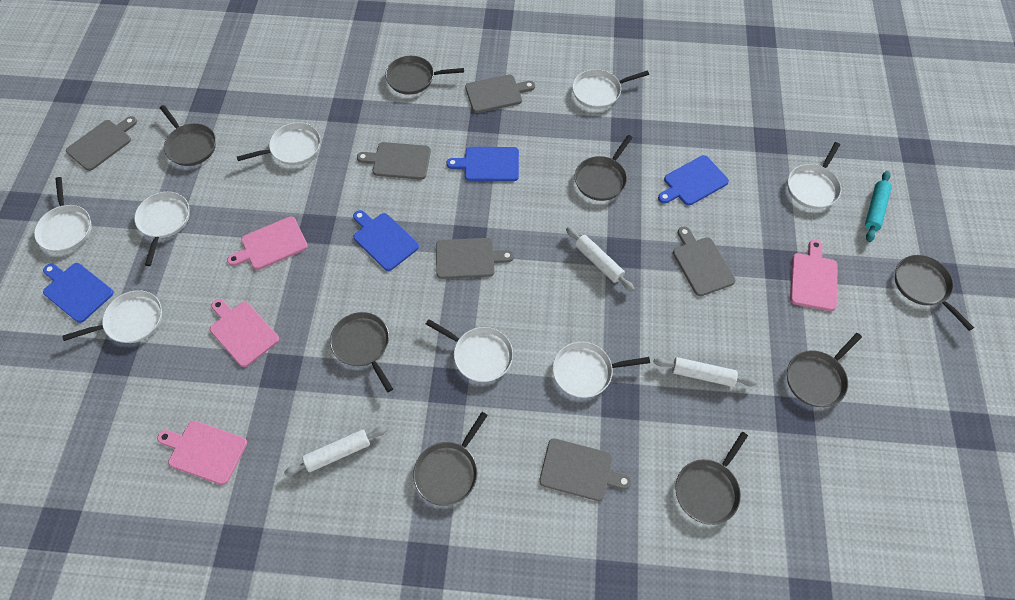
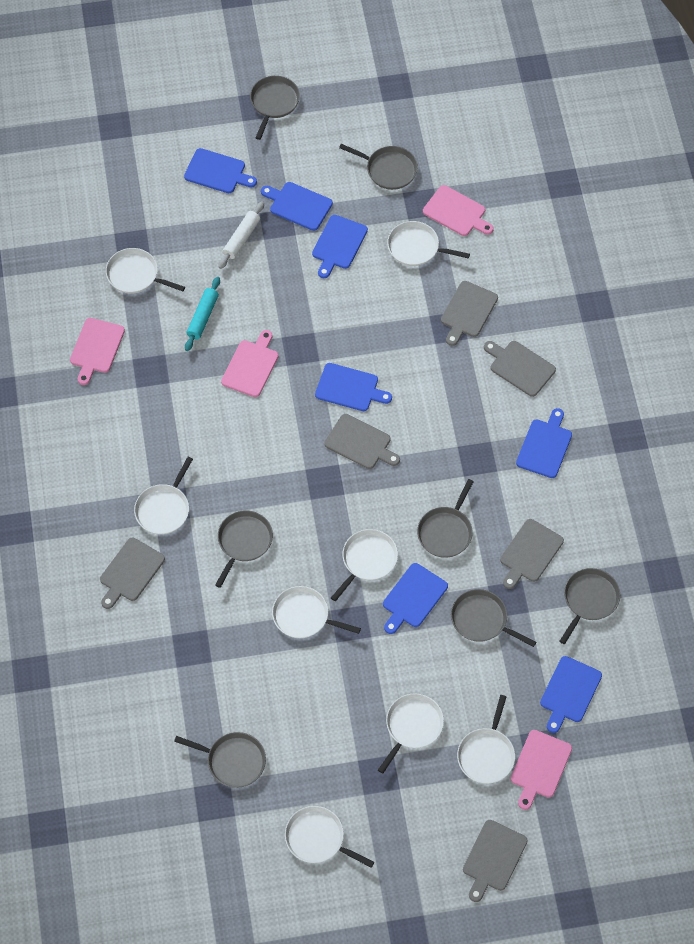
blue cutting board: [43,263,114,323] [353,210,419,271] [446,147,519,181] [658,155,729,206] = 4 -> [184,148,257,193] [261,182,333,231] [312,215,368,278] [315,363,392,411] [383,563,448,634] [516,408,572,478] [540,656,602,733] = 7
grey pan: [160,105,216,166] [330,312,393,392] [385,56,464,95] [413,412,488,506] [575,135,633,201] [675,432,748,525] [787,333,862,407] [895,255,974,331] = 8 -> [174,732,266,788] [215,511,273,588] [250,76,300,140] [339,144,418,190] [417,479,474,558] [451,589,536,647] [559,568,620,644] = 7
white rolling pin: [284,426,387,476] [566,227,634,291] [654,357,757,387] = 3 -> [218,201,264,269] = 1

